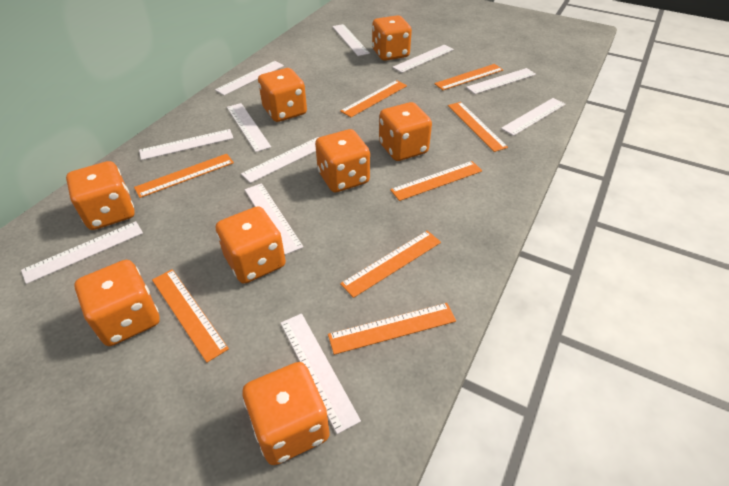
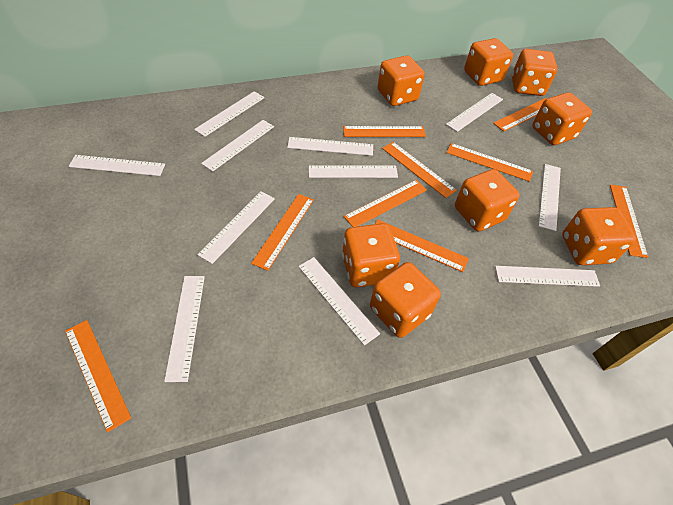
orange ruler: [134,154,234,198] [152,269,229,362] [328,303,456,355] [340,80,407,117] [340,231,441,298] [390,161,482,201] [434,64,503,90] [448,102,508,152] = 8 -> [65,320,131,432] [251,194,314,271] [343,126,426,137] [344,180,427,227] [375,220,469,272] [382,142,457,198] [446,143,533,182] [493,98,546,132] [610,185,648,258] = 9

